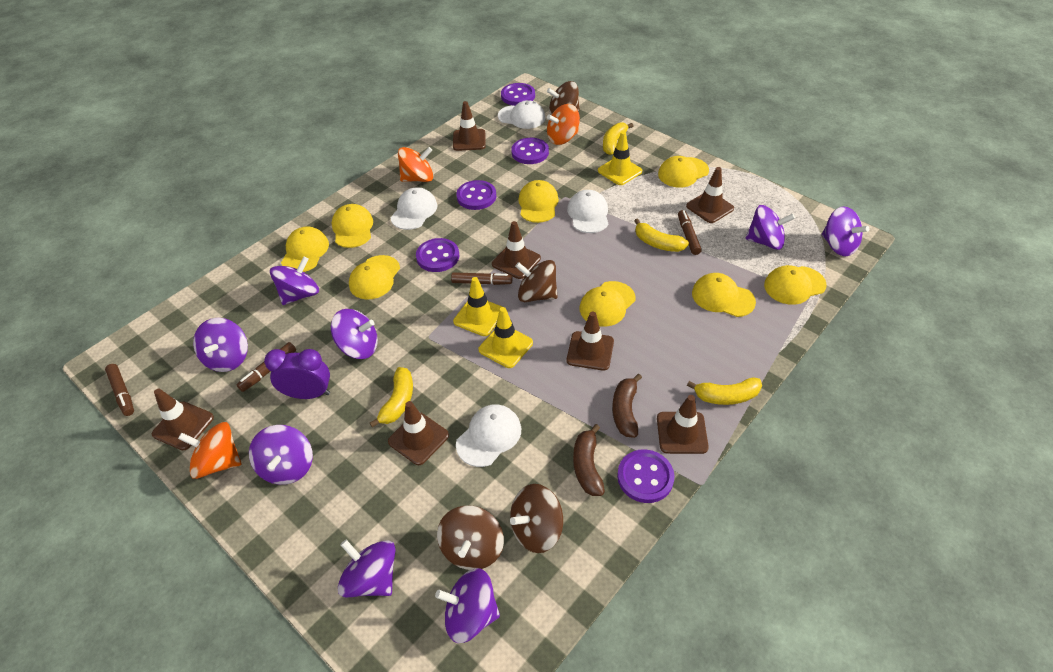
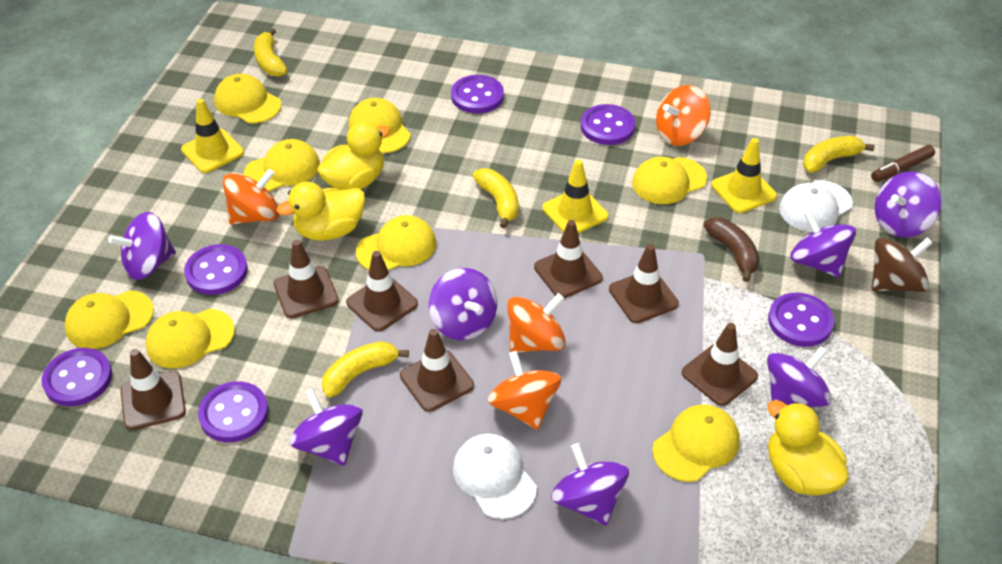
brown banana: [573,424,605,496] [612,374,642,438] = 2 -> [703,217,760,282] = 1
brown marker: [105,364,134,416] [237,342,296,392] [451,272,512,285] [678,210,702,255] = 4 -> [871,145,935,182] = 1
brown spinning top: [437,505,504,570] [510,484,563,553] [515,260,558,302] [547,81,580,115] = 4 -> [872,237,933,292] = 1
orange spinning top: [178,422,241,479] [398,147,433,182] [547,104,580,145] = 3 -> [222,169,279,225] [488,351,561,430] [507,293,566,353] [656,85,710,146] = 4
purple button: [416,238,459,272] [456,180,496,210] [501,83,535,106] [511,138,549,164] [617,449,675,503] = 5 -> [41,348,112,406] [184,244,248,295] [198,381,269,442] [451,75,504,114] [581,104,635,145] [768,293,834,347] = 6
purple clock: [264,349,330,399] = 1 -> none = 0
purple spinning top: [193,318,248,372] [249,425,313,485] [270,256,319,305] [331,309,378,359] [338,540,396,597] [435,568,500,643] [745,205,795,250] [821,206,869,256] = 8 -> [108,212,176,280] [289,388,363,466] [429,268,497,340] [551,443,629,526] [767,346,832,407] [790,211,856,277] [875,171,942,238] = 7
white cap: [390,187,437,230] [456,404,521,467] [498,100,546,129] [567,190,608,233] = 4 -> [453,434,537,519] [779,180,853,232] = 2
yellow duck: none = 0 -> [277,182,365,241] [317,121,390,190] [768,400,849,495] = 3

